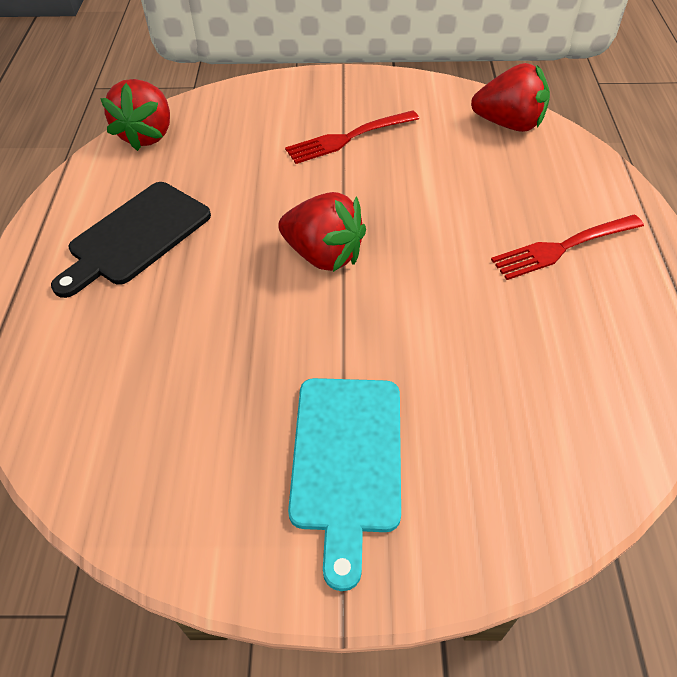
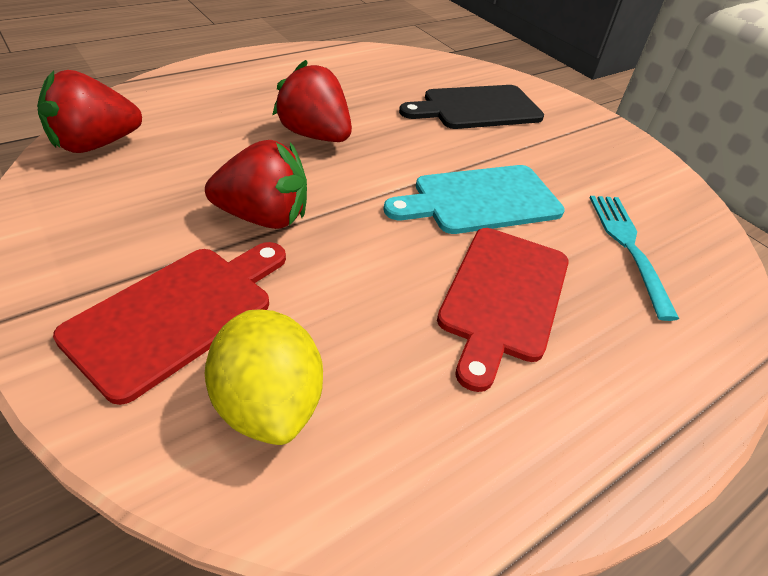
red cutting board: none = 0 -> [53,242,286,405] [437,228,569,392] = 2
red fork: [285,110,419,164] [491,215,644,280] = 2 -> none = 0
turquoise fork: none = 0 -> [590,196,679,321] = 1
yellow lemon: none = 0 -> [205,309,323,445] = 1

